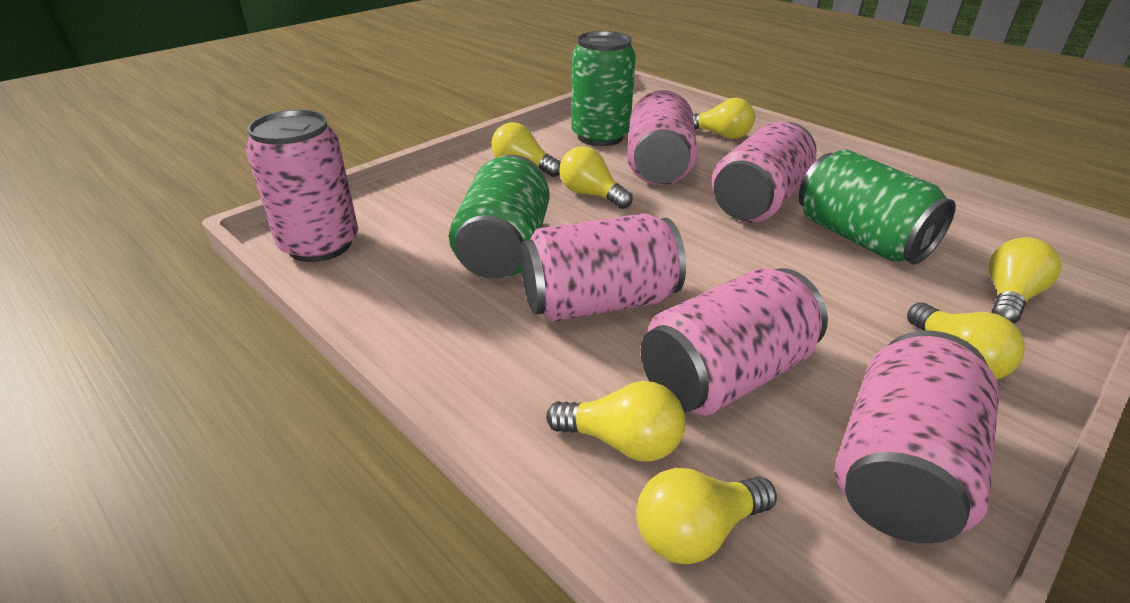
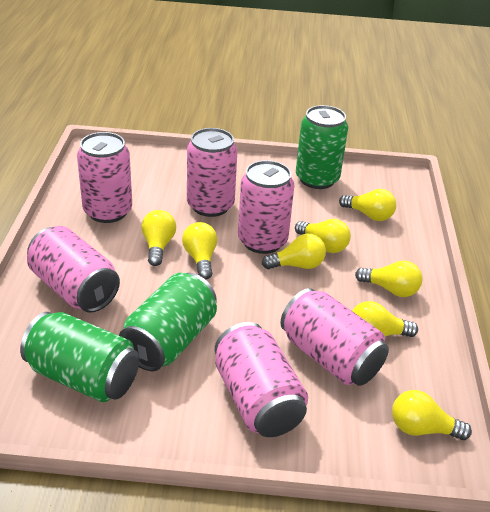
yellow light bulb: [492,122,561,177] [546,381,685,462] [559,146,633,209] [636,468,777,564] [693,98,755,139] [907,303,1025,380] [989,237,1061,324] = 7 -> [141,210,176,266] [182,222,217,280] [262,234,326,269] [295,219,351,253] [339,189,396,221] [352,301,418,337] [355,260,422,297] [392,390,472,440] = 8

